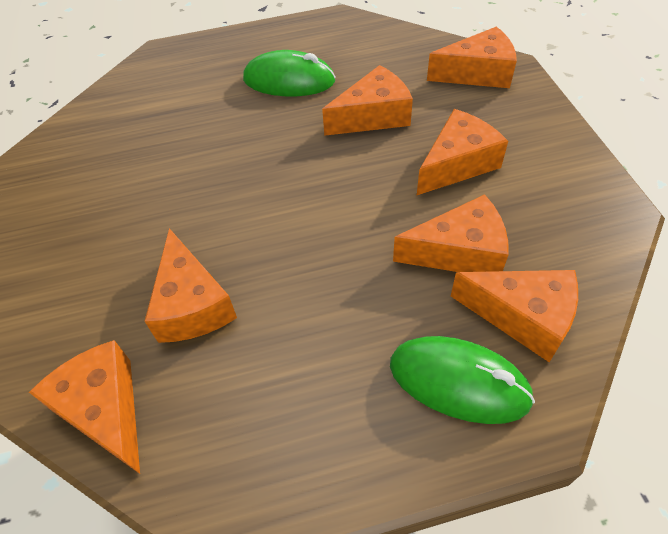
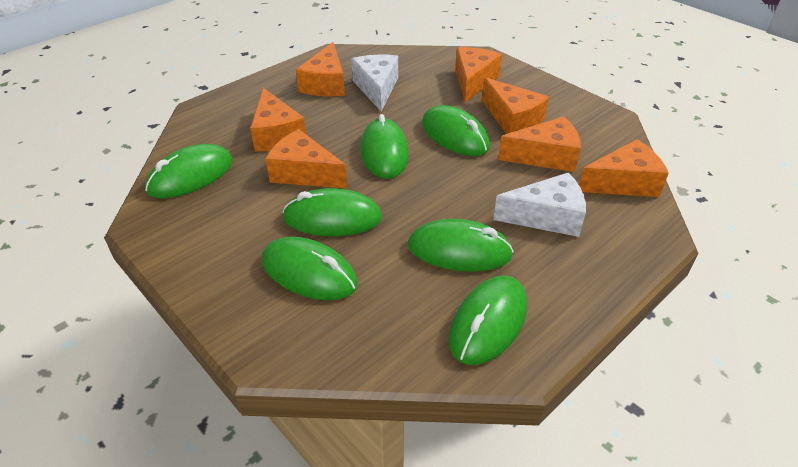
green mouse: [243,50,336,96] [390,336,535,424] = 2 -> [145,144,233,198] [262,237,358,300] [282,188,382,236] [360,114,409,179] [408,219,514,272] [422,105,490,156] [449,276,527,365] = 7
white cheese: none = 0 -> [351,55,398,112] [493,173,586,237] = 2

